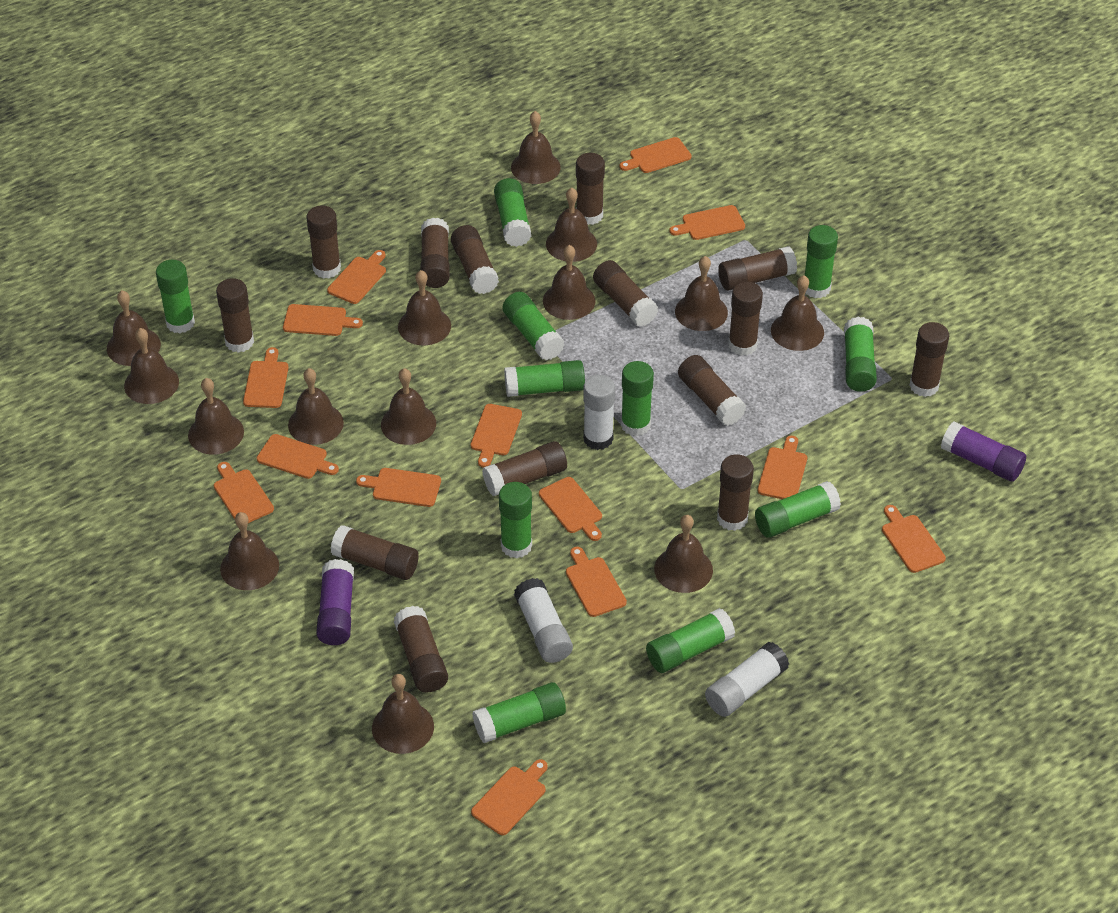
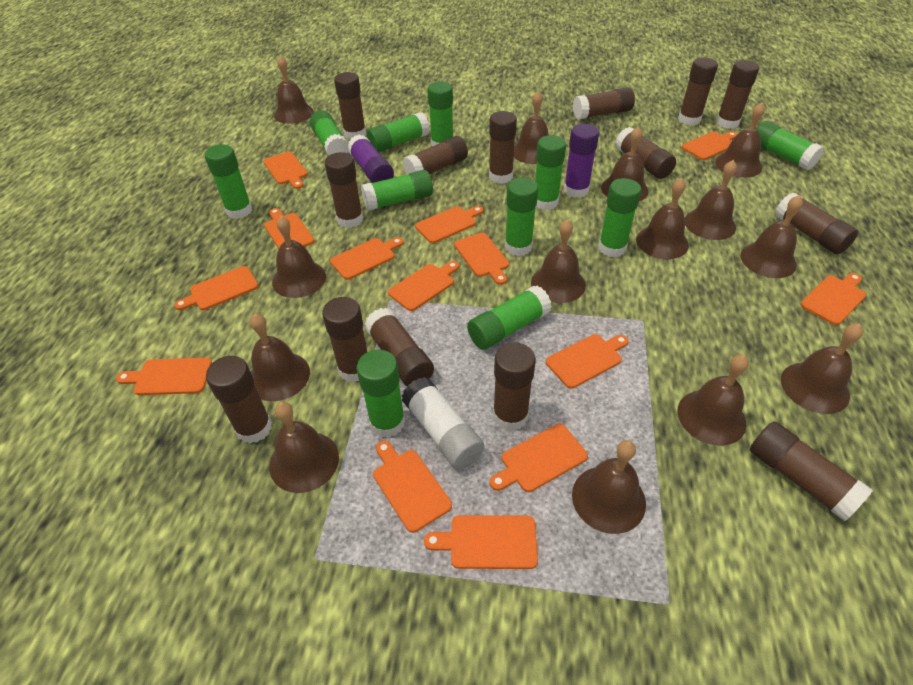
white glue stick: [514,578,573,663] [583,375,615,450] [705,642,789,717] = 3 -> [402,377,485,469] = 1

